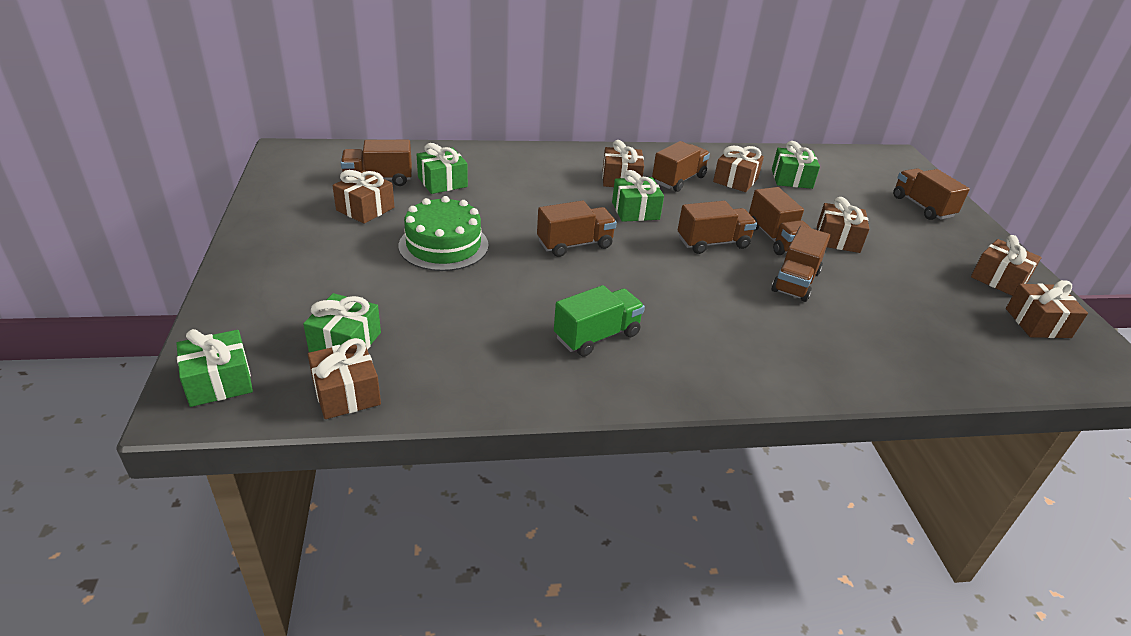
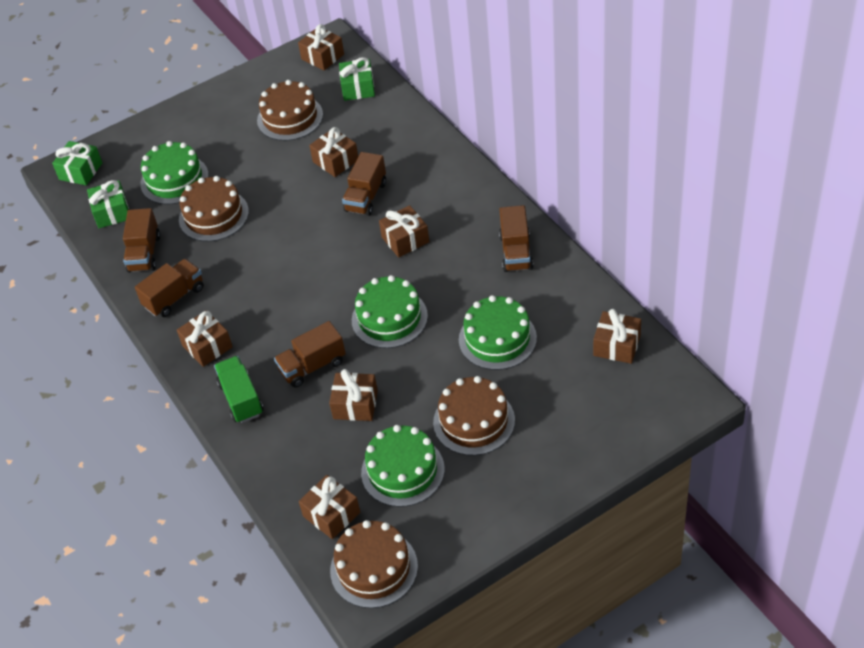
brown cake: none = 0 -> [179,176,249,242] [257,80,323,141] [330,520,418,608] [433,376,515,456] = 4
brown truck: [341,140,412,186] [537,200,617,257] [652,141,710,192] [678,201,757,254] [749,187,812,255] [772,226,830,302] [893,168,970,220] = 7 -> [123,208,160,273] [135,259,204,317] [274,321,346,388] [342,152,386,216] [499,205,533,272] = 5
green cake: [399,196,489,271] = 1 -> [140,141,209,204] [352,275,428,348] [361,425,445,507] [459,295,537,370] = 4
green gift: [176,329,253,407] [303,293,381,352] [417,143,468,194] [612,170,664,222] [772,141,820,189] = 5 -> [52,141,102,185] [87,180,129,228] [339,57,375,101] = 3

